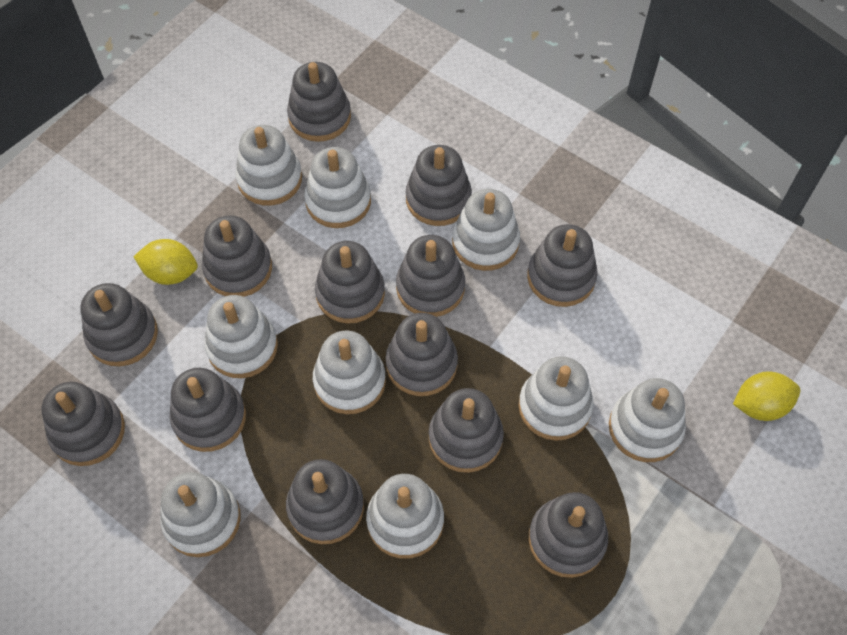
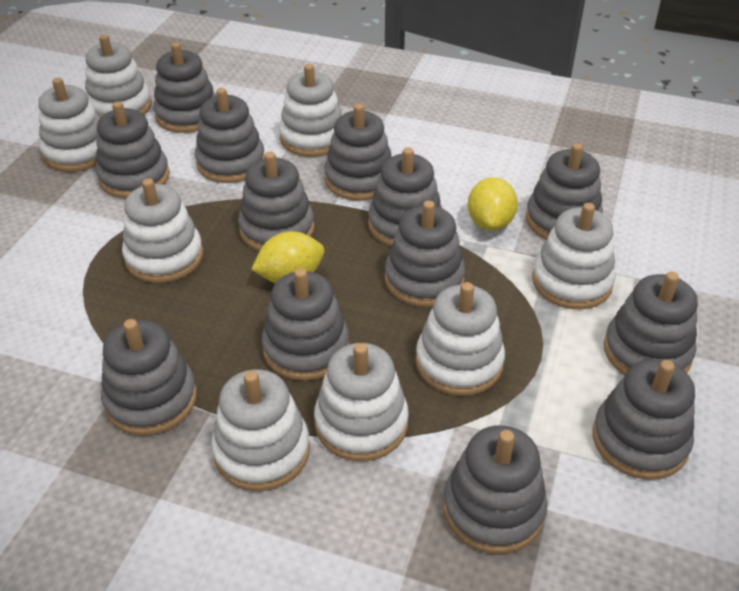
white stacking toy: [160,472,241,557] [204,295,278,378] [235,125,302,206] [304,147,371,228] [313,331,386,414] [366,474,444,559] [452,189,520,271] [519,356,593,441] [609,378,686,462] = 9 -> [38,78,100,172] [85,34,152,118] [122,178,203,283] [211,369,310,491] [279,64,342,157] [314,343,409,461] [416,282,505,396] [532,203,616,310] = 8

